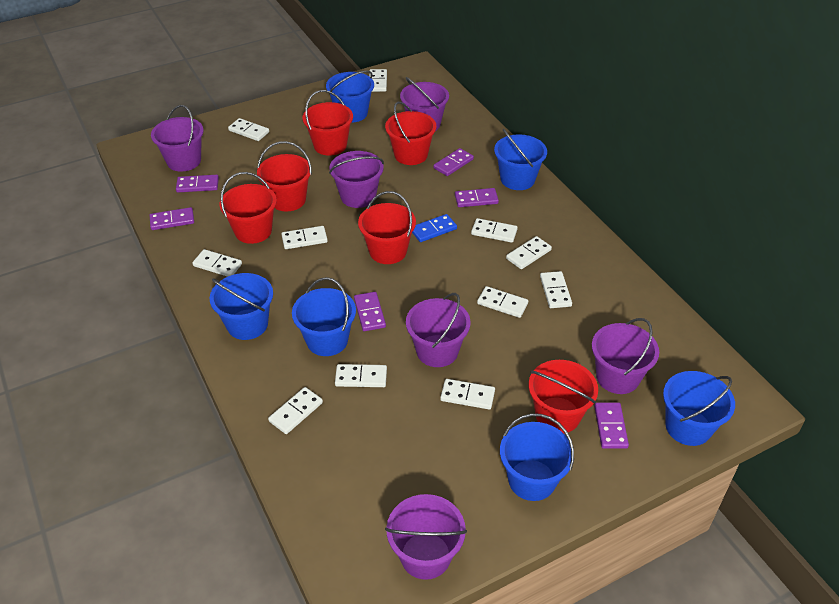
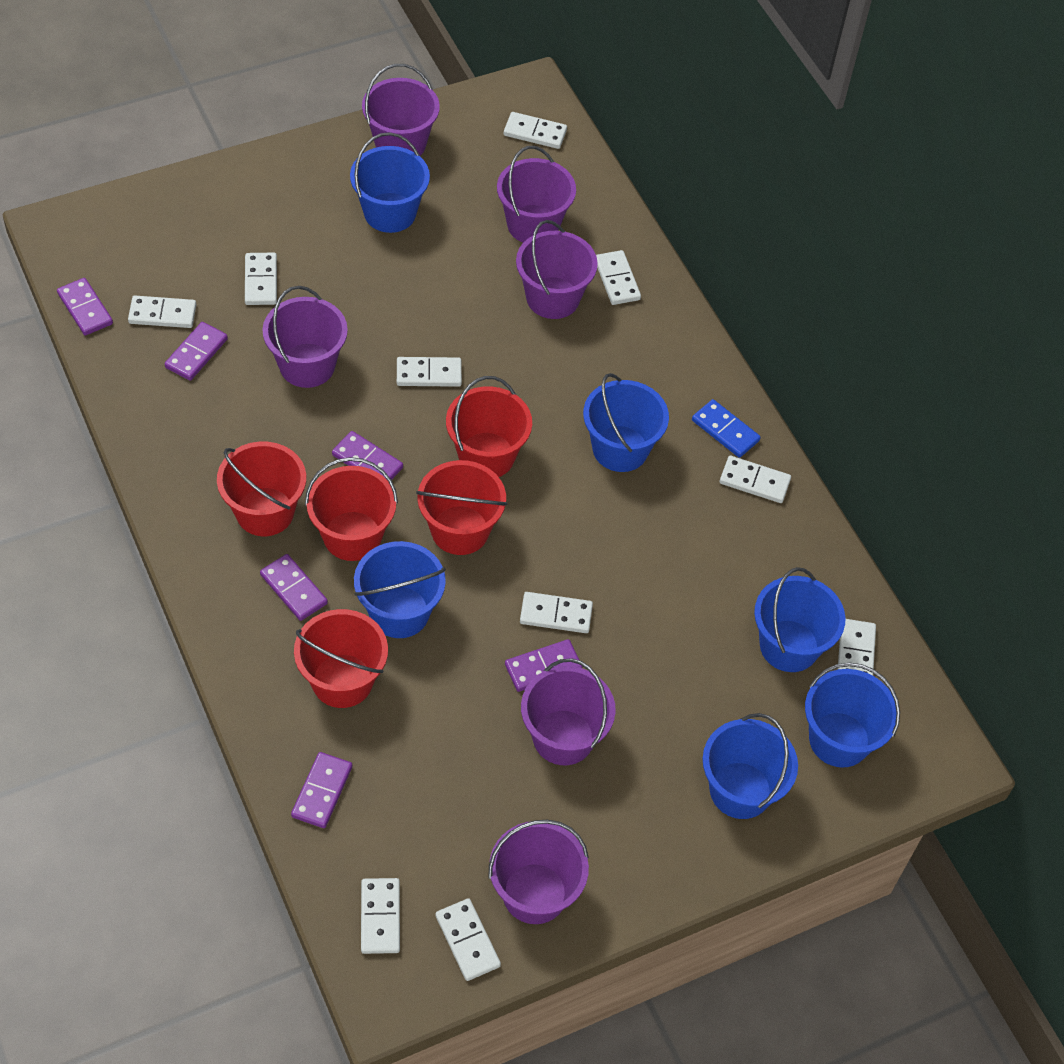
red bucket: [220,172,277,244] [257,141,312,212] [302,90,353,156] [358,191,416,264] [385,102,436,165] [529,360,598,433] = 6 -> [217,442,306,536] [294,609,388,708] [305,457,398,561] [416,460,508,555] [446,376,532,477] = 5
white domino: [192,249,242,277] [228,118,269,141] [268,387,323,434] [281,226,328,249] [335,364,387,387] [369,69,387,92] [440,379,495,410] [471,218,518,243] [477,286,528,318] [506,236,552,269] [540,271,572,308] = 11 -> [128,296,196,328] [245,253,277,305] [361,878,400,954] [397,357,462,387] [435,898,501,981] [504,112,567,149] [520,592,593,633] [596,250,641,305] [720,456,791,503] [838,619,876,676] = 10

